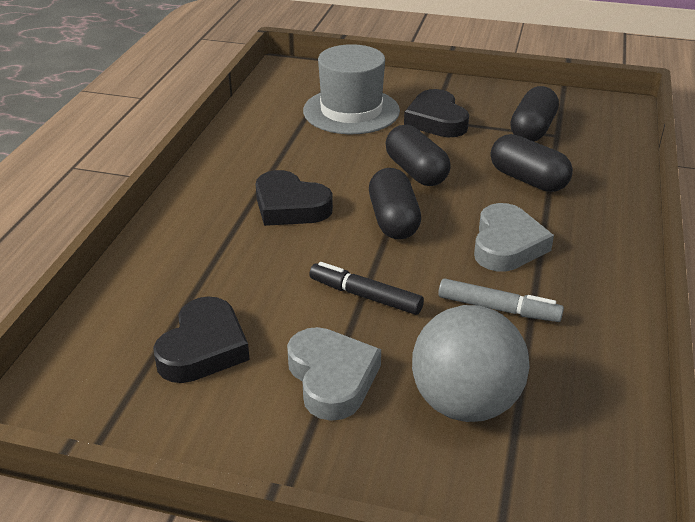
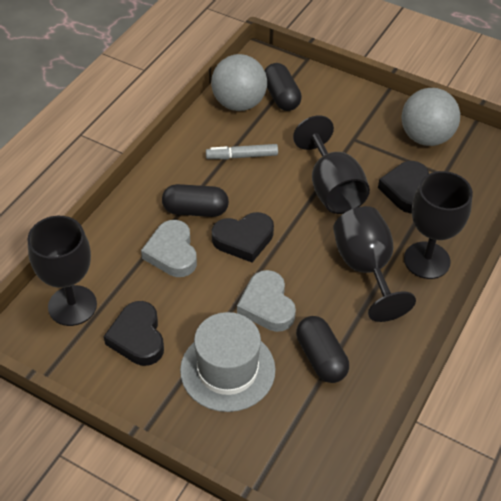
black capsule: [369,168,421,240] [386,125,451,186] [491,134,573,192] [510,86,559,141] = 4 -> [162,184,229,217] [264,63,302,111] [296,316,349,383] = 3
black goblet: none = 0 -> [28,216,97,326] [293,115,370,214] [333,206,416,322] [404,171,473,279] = 4
black marker: [309,262,424,315] = 1 -> none = 0
grey ball: [412,305,530,422] = 1 -> [211,54,267,111] [402,88,460,146] = 2

